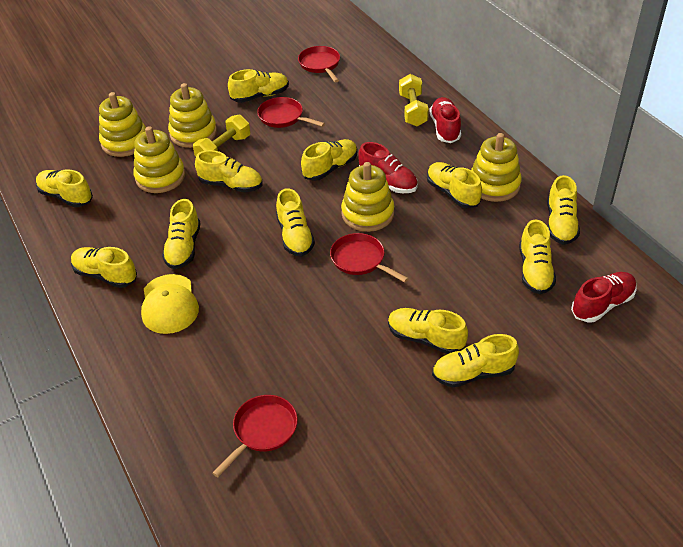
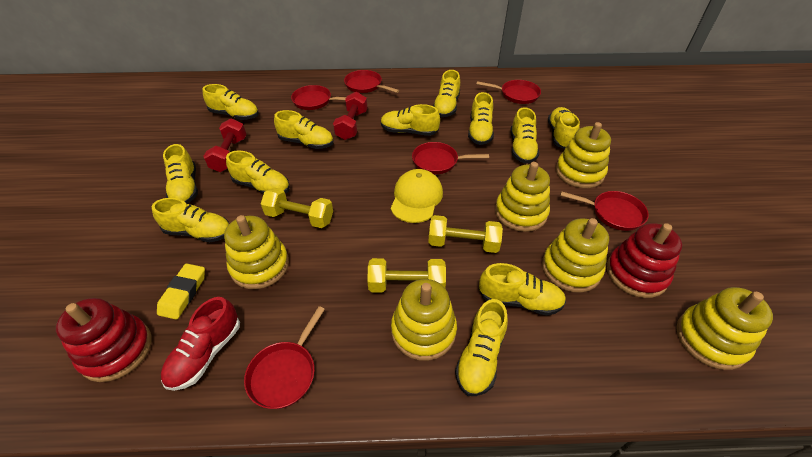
red dumbbell: none = 0 -> [203,118,247,172] [333,92,367,140] = 2
red pan: [213,395,298,477] [257,97,325,128] [298,46,340,83] [330,233,409,283] = 4 -> [244,306,325,409] [291,85,346,110] [344,70,399,93] [412,142,489,174] [476,80,541,104] [560,191,649,231] = 6
red shoe: [358,142,418,193] [429,97,461,143] [571,272,637,322] = 3 -> [161,297,240,391] = 1
red stacking toy: none = 0 -> [56,298,151,382] [607,223,682,298] = 2
yellow dumbbell: [193,115,250,157] [399,74,429,126] = 2 -> [261,188,333,228] [367,258,446,292] [428,215,503,253] = 3
yellow eraser: none = 0 -> [157,263,205,320] = 1
yellow stacking toy: [99,92,146,157] [133,126,185,193] [168,83,217,148] [341,162,394,232] [471,133,522,202] = 5 -> [224,215,289,289] [391,279,457,361] [495,162,550,232] [542,218,609,293] [556,122,611,188] [676,287,773,370] = 6

